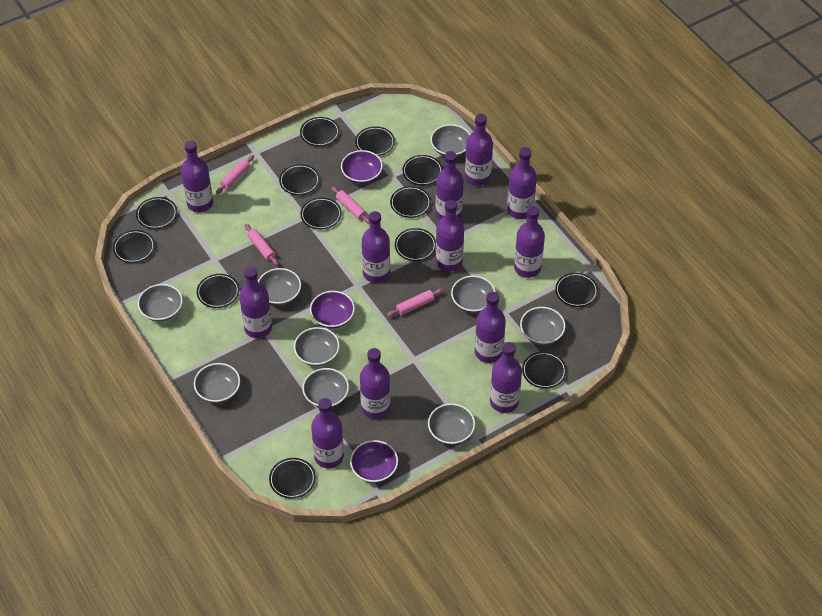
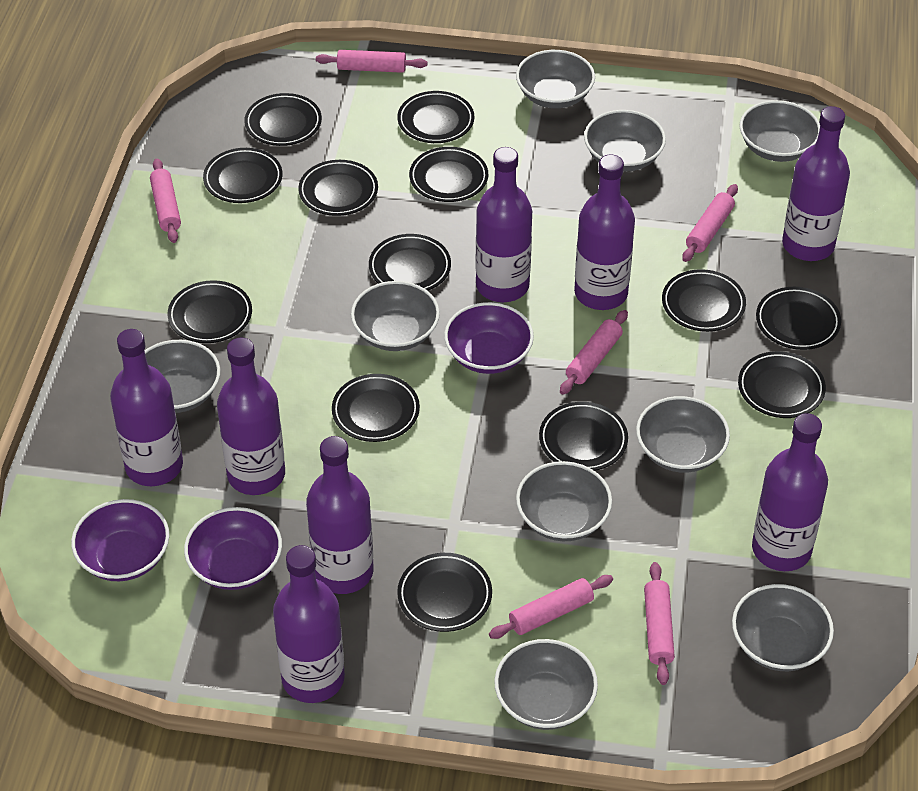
pink rolling pin: [216,155,254,194] [245,224,279,266] [331,186,370,224] [387,289,443,317] = 4 -> [150,159,181,243] [316,50,427,73] [489,575,613,639] [560,310,628,395] [644,562,675,685] [682,184,738,262] = 6
purple bottle: [181,141,213,212] [239,267,272,338] [311,398,344,468] [360,348,390,419] [362,211,390,283] [436,151,464,220] [436,200,464,271] [465,114,493,186] [475,292,506,363] [490,342,522,413] [507,147,537,219] [514,206,545,278] = 12 -> [110,329,183,486] [217,338,285,495] [273,545,345,703] [306,436,374,594] [475,147,532,302] [574,155,635,310] [752,413,828,571] [782,106,850,261] = 8

